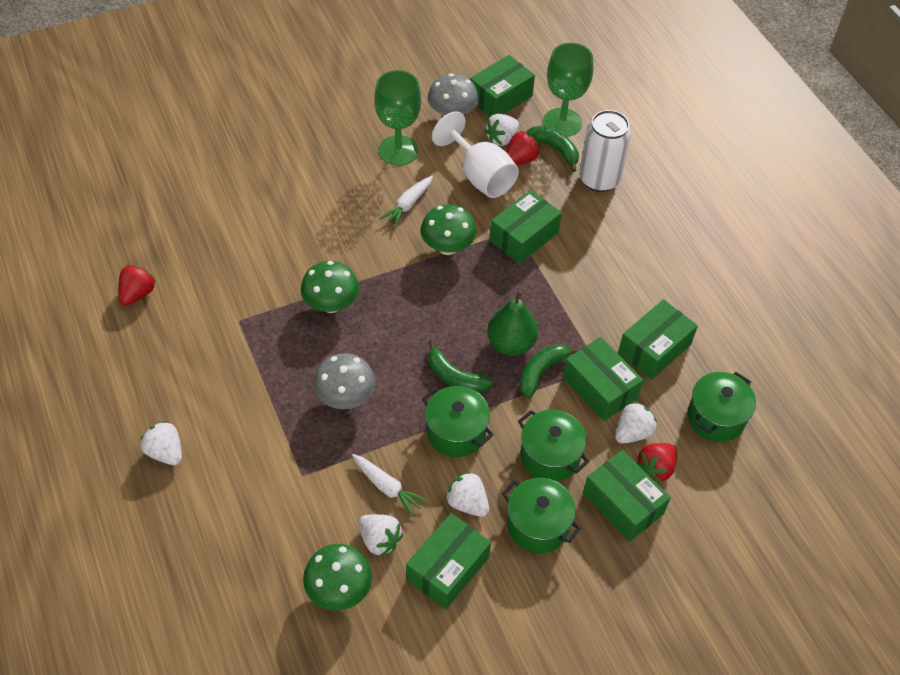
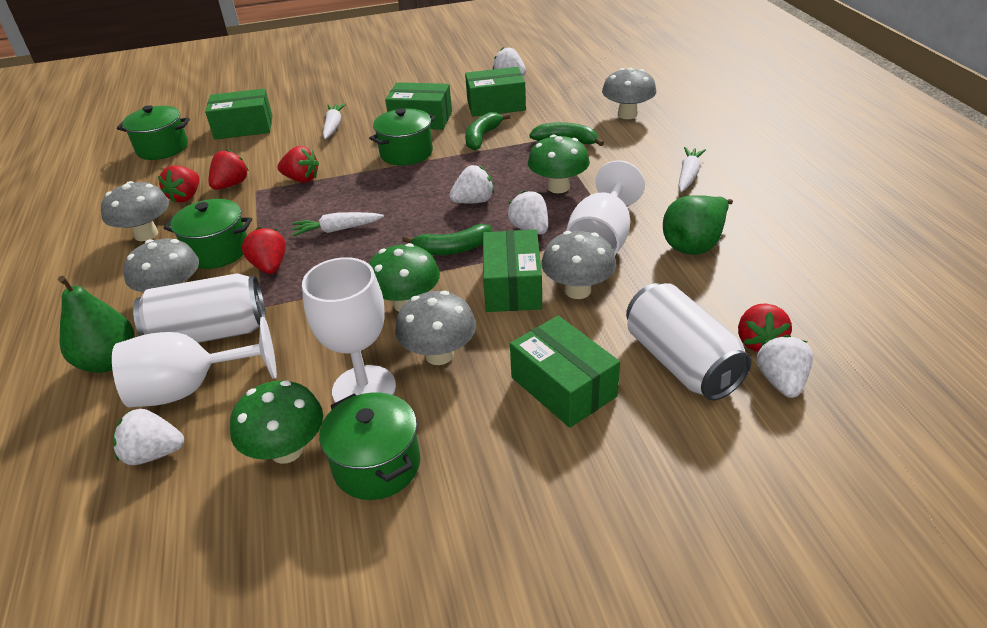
green box: [406,513,491,610] [470,55,535,117] [489,190,562,264] [562,337,643,421] [583,450,671,542] [618,299,698,380] = 6 -> [205,88,272,140] [385,82,452,130] [465,67,526,117] [483,229,542,312] [510,316,620,428] = 5
green goblet: [374,70,421,166] [543,43,593,137] = 2 -> none = 0
green pear: [487,290,538,356] = 1 -> [58,276,135,373] [663,195,733,255] = 2
grey mushroom: [314,353,376,409] [428,73,479,116] = 2 -> [101,181,169,241] [124,238,199,292] [395,291,476,365] [541,231,616,299] [602,68,656,119] = 5
red strawberry: [118,264,156,305] [506,131,540,165] [636,443,677,483] = 3 -> [158,165,199,203] [209,150,249,190] [242,227,286,274] [277,146,319,183] [738,303,792,352] = 5
white can: [579,110,631,192] = 1 -> [133,273,266,343] [626,283,752,401] = 2
white carrot: [352,454,428,517] [379,176,433,228] = 2 -> [292,212,384,236] [323,103,346,139] [678,147,706,192] = 3
white goblet: [432,111,519,198] = 1 -> [112,317,277,407] [302,257,396,403] [566,160,645,256] = 3

